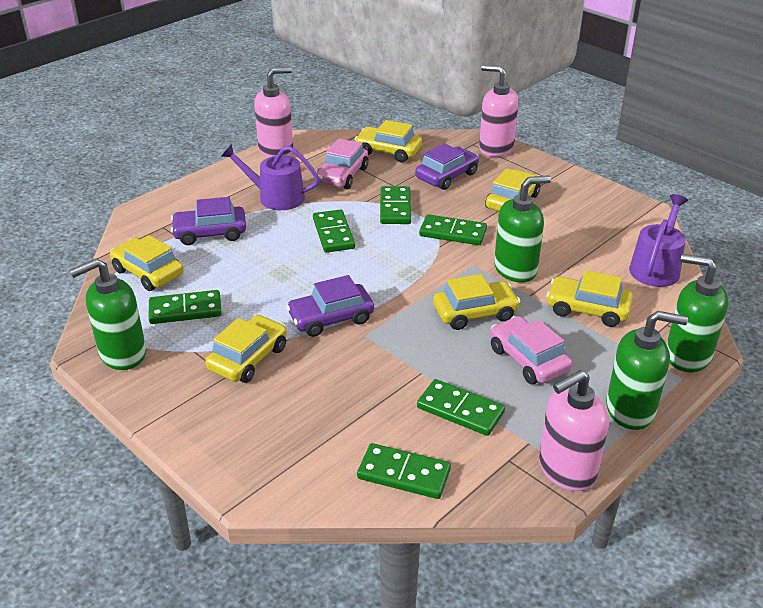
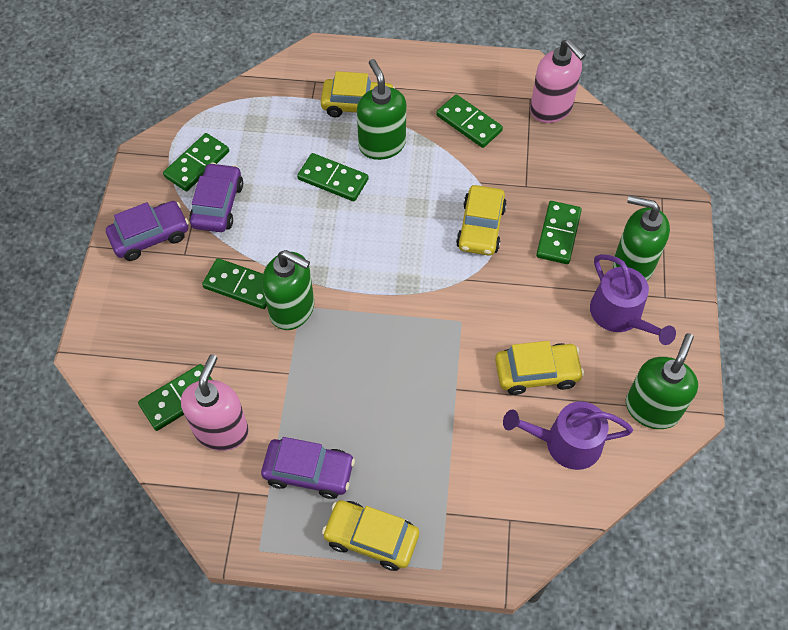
pink car: [316,139,369,189] [490,316,572,384] = 2 -> none = 0
pink soap dispenser: [254,67,293,158] [479,65,519,157] [539,370,609,491] = 3 -> [181,354,249,451] [530,39,586,123] = 2
yellow car: [110,235,184,291] [205,315,287,383] [355,120,422,162] [433,274,520,330] [485,168,540,211] [546,270,633,327] = 6 -> [321,71,395,117] [322,500,419,571] [456,185,507,256] [495,341,584,395] = 4

